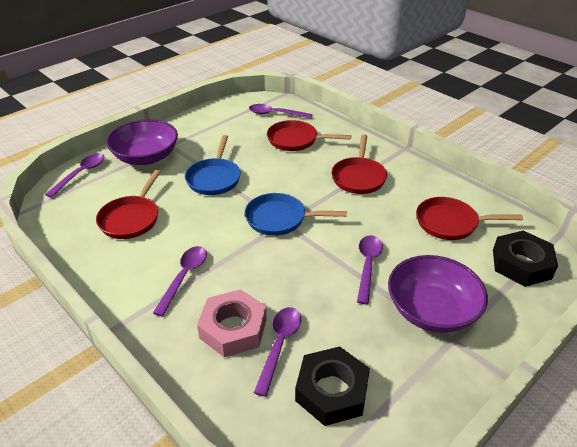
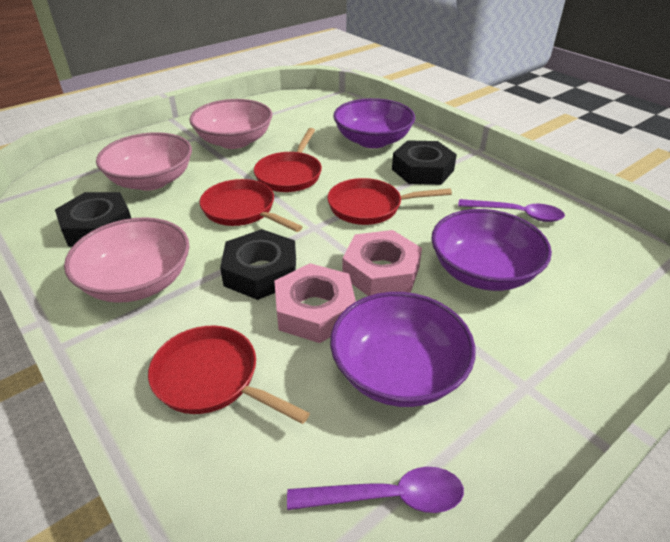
black nut: [295,346,370,426] [493,231,558,287] = 2 -> [55,192,131,247] [220,229,296,300] [392,140,457,185] = 3
blue pan: [185,135,241,195] [245,193,347,236] = 2 -> none = 0
pink bowl: none = 0 -> [64,217,190,303] [96,132,192,191] [189,99,272,149] = 3
pink nut: [197,289,267,357] = 1 -> [274,263,356,343] [342,230,422,296] = 2
purple bowl: [106,119,178,165] [388,255,488,333] = 2 -> [330,292,476,407] [333,98,415,148] [431,209,552,291] = 3
purple spoon: [45,153,105,198] [153,246,207,317] [249,104,313,119] [254,307,301,397] [357,235,383,304] = 5 -> [287,467,464,513] [458,199,565,222] = 2

